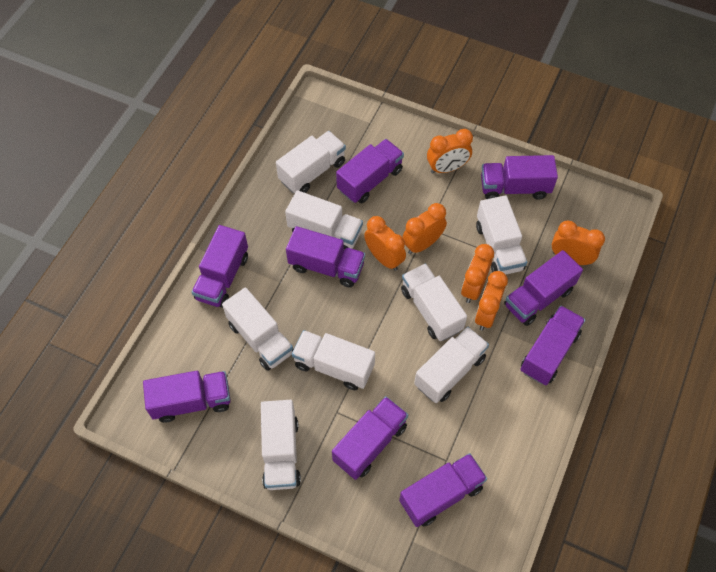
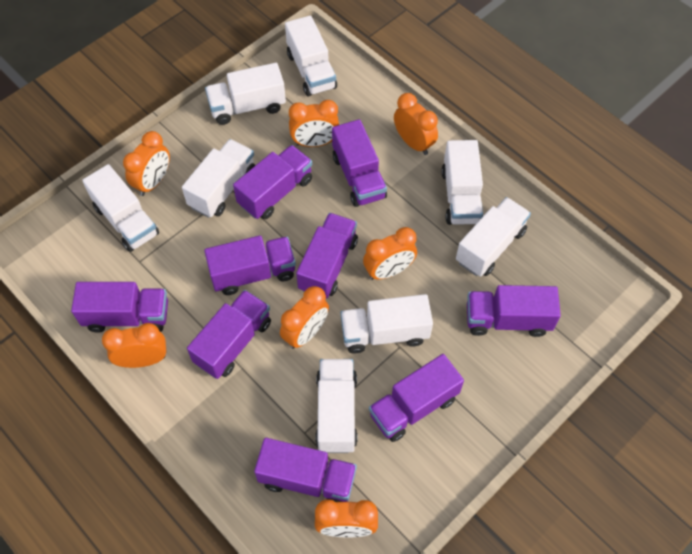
orange clock: [364,216,406,271] [403,203,447,254] [427,129,473,173] [461,244,494,303] [475,271,508,331] [552,220,605,265] = 6 -> [102,323,166,368] [123,131,170,196] [280,286,329,349] [289,100,339,147] [315,499,378,537] [363,227,417,280] [394,93,438,155] = 7

